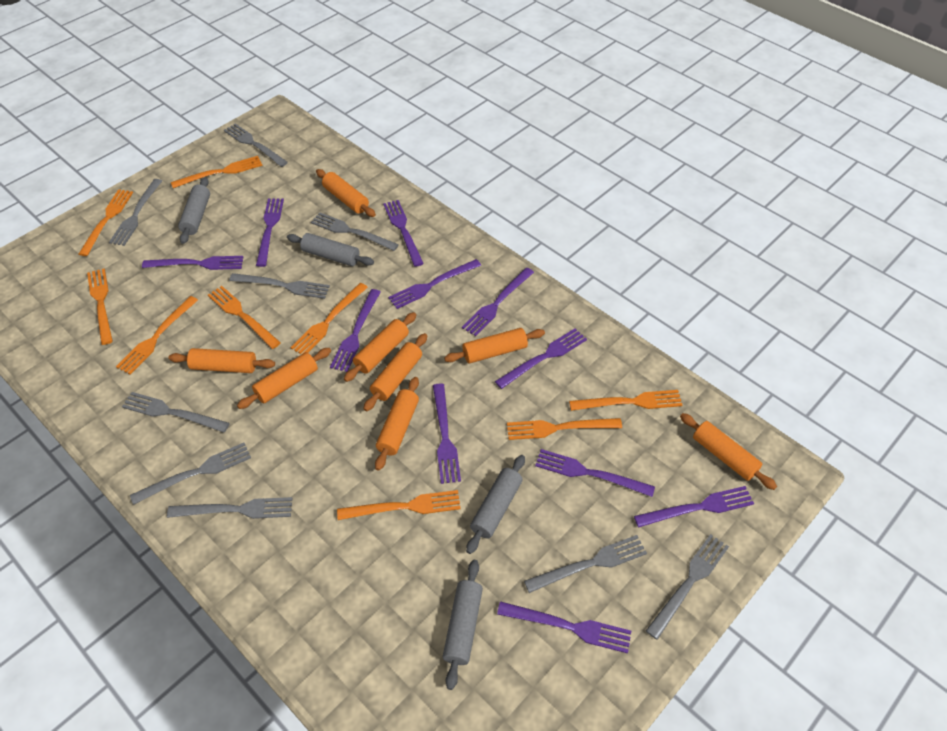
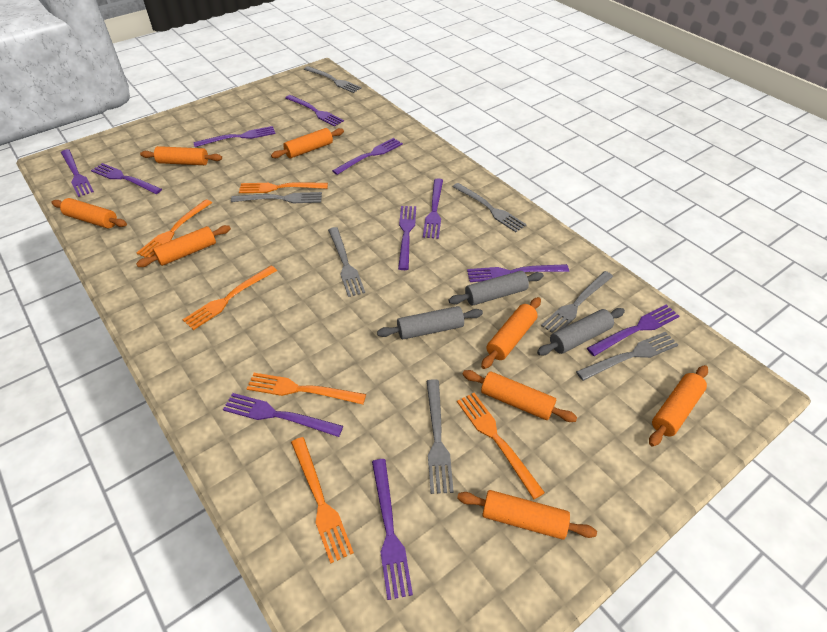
grey fork: [109,179,162,246] [122,392,230,432] [130,443,251,505] [167,497,292,519] [224,124,288,167] [229,273,330,299] [311,212,399,251] [524,535,647,593] [646,534,729,640] = 9 -> [231,192,322,203] [304,66,362,93] [328,227,365,297] [427,379,454,494] [453,183,527,232] [541,271,613,333] [576,332,678,381] = 7
grey rolling pin: [178,177,210,244] [287,233,374,266] [442,560,483,690] [466,455,525,554] = 4 -> [377,306,483,339] [449,271,544,306] [537,308,625,355] = 3
orange fork: [79,189,133,256] [87,269,113,345] [116,296,198,375] [171,156,262,188] [208,286,281,349] [290,283,368,354] [337,490,461,520] [507,418,622,440] [569,390,682,411] = 9 -> [137,199,212,258] [183,265,277,330] [239,182,328,193] [246,373,366,405] [291,437,354,564] [457,393,545,499] = 6

